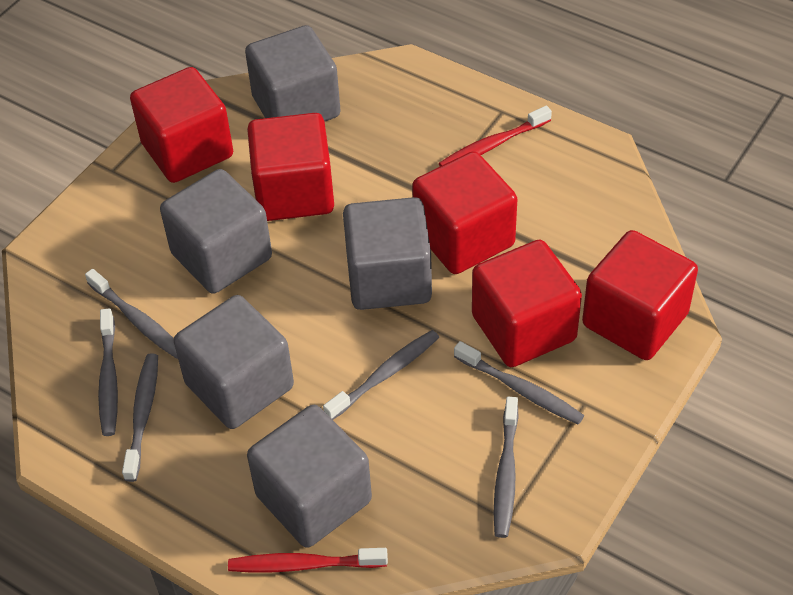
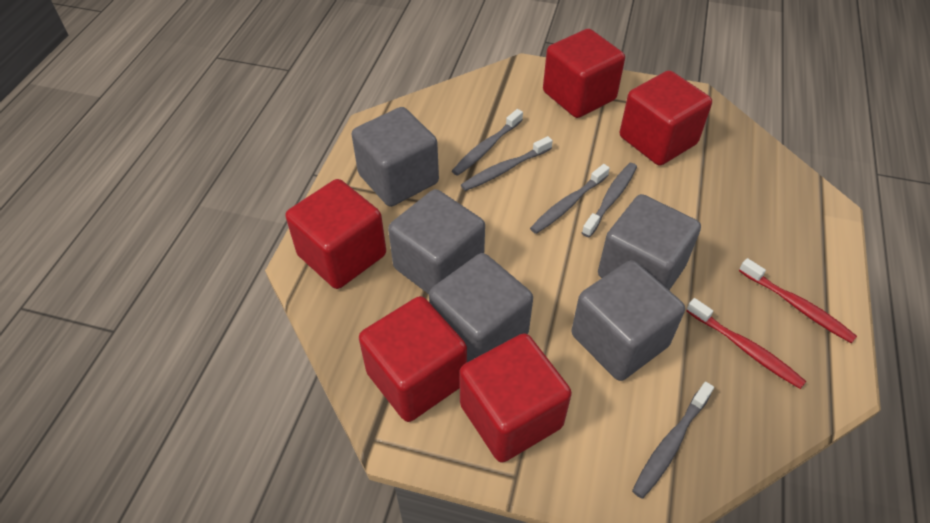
grey toothbrush: [85,269,178,359] [98,308,118,436] [122,354,158,482] [323,330,439,420] [454,341,585,425] [494,397,519,538] = 6 -> [452,109,523,176] [461,136,553,191] [530,164,610,234] [582,163,637,237] [632,382,714,499] = 5

